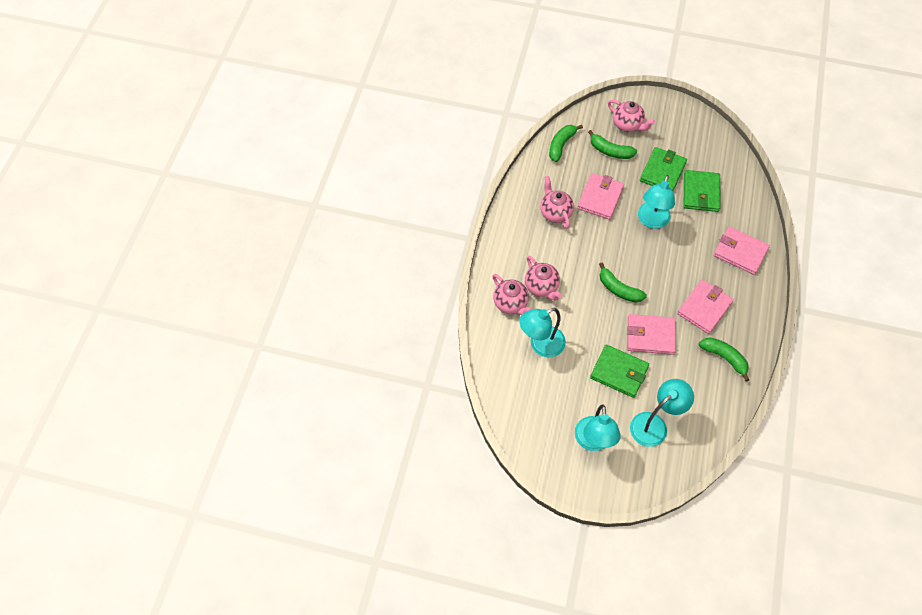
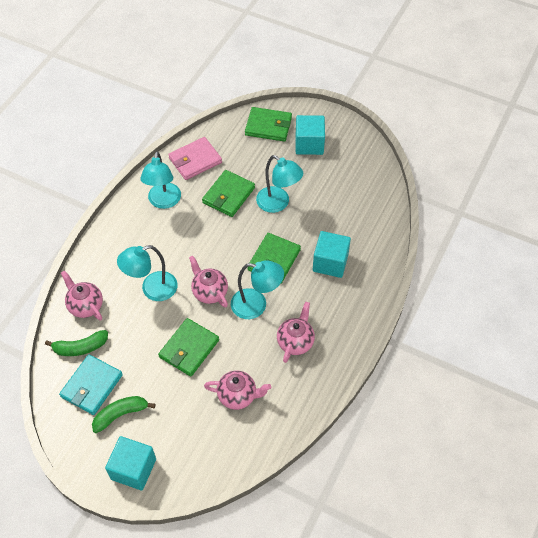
green banana: [549,125,583,162] [588,130,637,159] [599,262,647,303] [698,338,749,382] = 4 -> [45,330,108,356] [92,396,155,433] = 2
green wallet: [590,345,649,398] [640,147,687,191] [684,170,721,212] = 3 -> [158,318,219,377] [202,170,255,217] [245,107,292,142] [248,233,301,283] = 4
pink wallet: [577,173,624,220] [627,314,676,355] [677,280,734,334] [714,226,770,275] = 4 -> [168,137,222,180] = 1
turquoise cube: none = 0 -> [105,436,156,490] [296,115,325,155] [313,231,351,278] = 3
turquoise wallet: none = 0 -> [59,354,123,415] = 1

